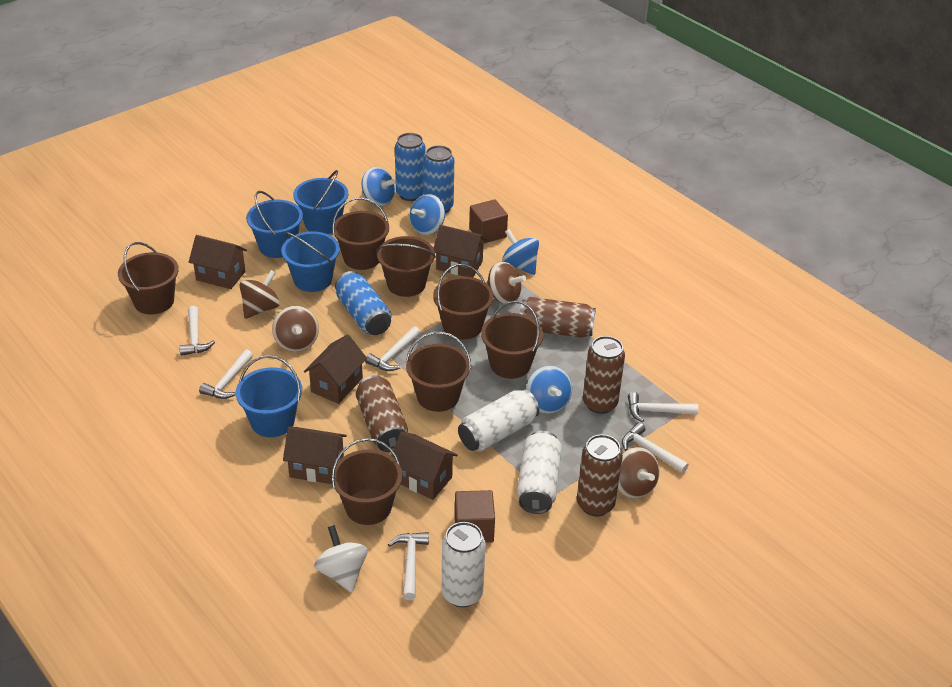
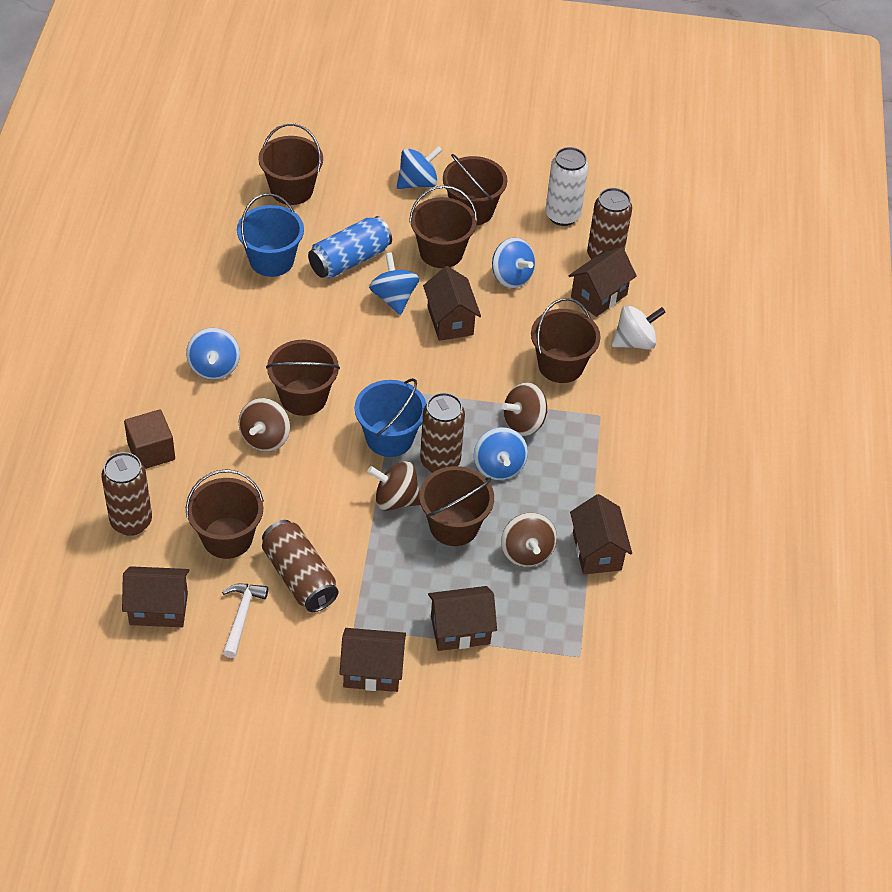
blue bucket: [236,355,302,437] [246,191,303,258] [281,231,340,292] [293,170,348,234] = 4 -> [237,193,304,277] [355,378,426,457] = 2
blue can: [335,271,392,335] [395,133,425,201] [423,145,454,213] = 3 -> [308,216,392,278] = 1
blue spinning top: [362,167,395,207] [410,194,445,235] [502,229,539,275] [526,366,572,414] = 4 -> [186,328,240,380] [369,252,419,315] [397,146,442,189] [474,427,528,480] [492,238,535,288] = 5
brown cube: [455,490,495,543] [469,199,508,244] = 2 -> [124,409,175,469] = 1
brown house: [189,235,247,289] [283,427,347,484] [304,334,367,404] [391,432,458,500] [434,225,487,277] = 5 -> [122,566,189,627] [339,628,406,692] [423,266,481,341] [428,586,497,651] [569,247,637,317] [570,494,632,574] = 6
white can: [442,522,486,607] [458,389,539,451] [517,431,562,514] = 3 -> [545,147,588,226] = 1
white hammer: [179,306,215,356] [199,349,253,399] [365,326,420,371] [388,532,429,600] [622,422,689,473] [628,392,698,422] = 6 -> [222,584,268,658] = 1

